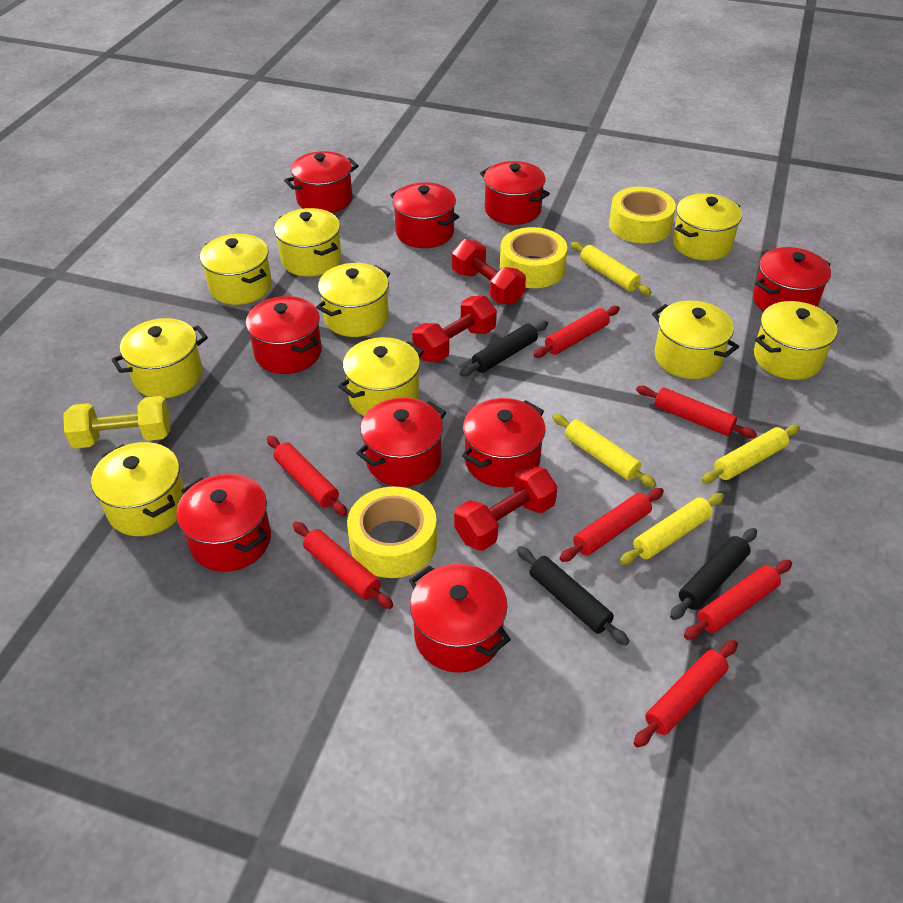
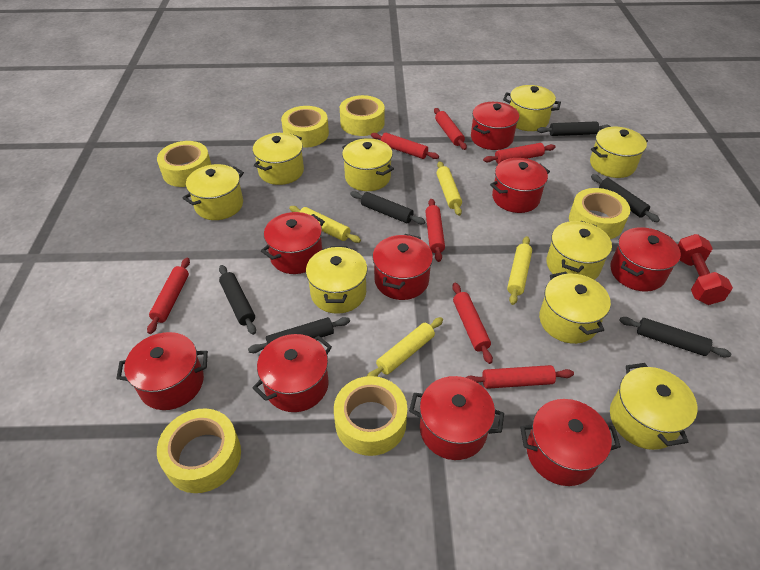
black rolling pin: [460,321,548,377] [517,546,629,645] [670,528,757,620] = 3 -> [219,265,256,335] [248,317,350,353] [350,191,425,224] [537,121,611,136] [591,174,660,222] [619,317,731,357] = 6
red dumbbell: [412,296,497,362] [452,239,526,305] [454,465,557,551] = 3 -> [678,234,733,305] = 1
yellow dumbbell: [63,396,170,448] = 1 -> none = 0
yellow tape: [347,486,437,578] [500,227,567,288] [609,187,676,244] = 3 -> [157,141,211,187] [157,409,241,493] [281,106,329,148] [334,376,407,456] [340,95,385,136] [569,188,630,239] = 6

